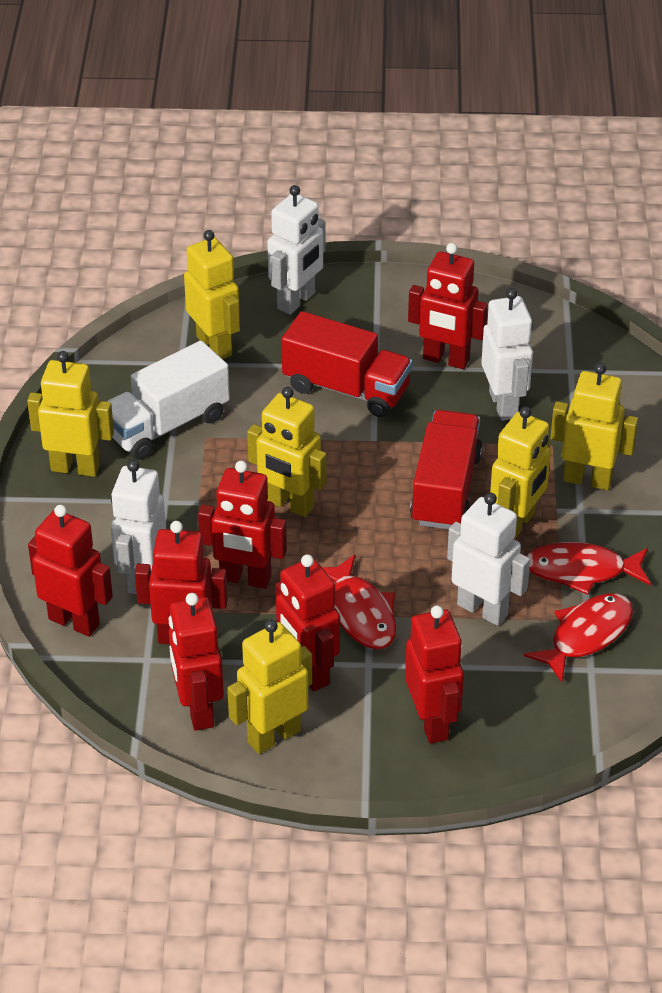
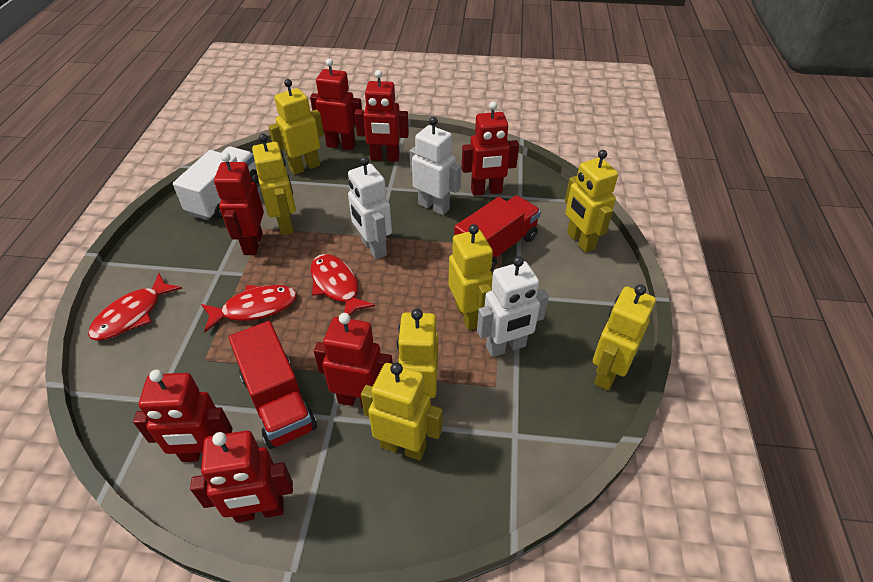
white robot: [111,460,166,594] [267,185,326,315] [447,493,530,626] [481,288,533,421] = 4 -> [348,157,392,259] [410,117,462,215] [477,256,549,357] = 3
yellow robot: [27,351,114,477] [184,230,240,359] [227,620,312,754] [247,387,327,517] [490,406,551,539] [550,363,638,490] = 6 -> [252,134,296,235] [268,79,324,175] [361,362,443,460] [397,309,438,398] [449,224,493,330] [565,150,618,253] [593,284,656,391] = 7

